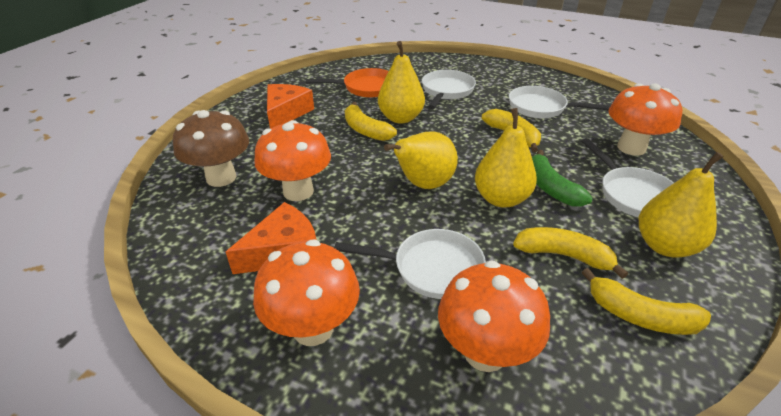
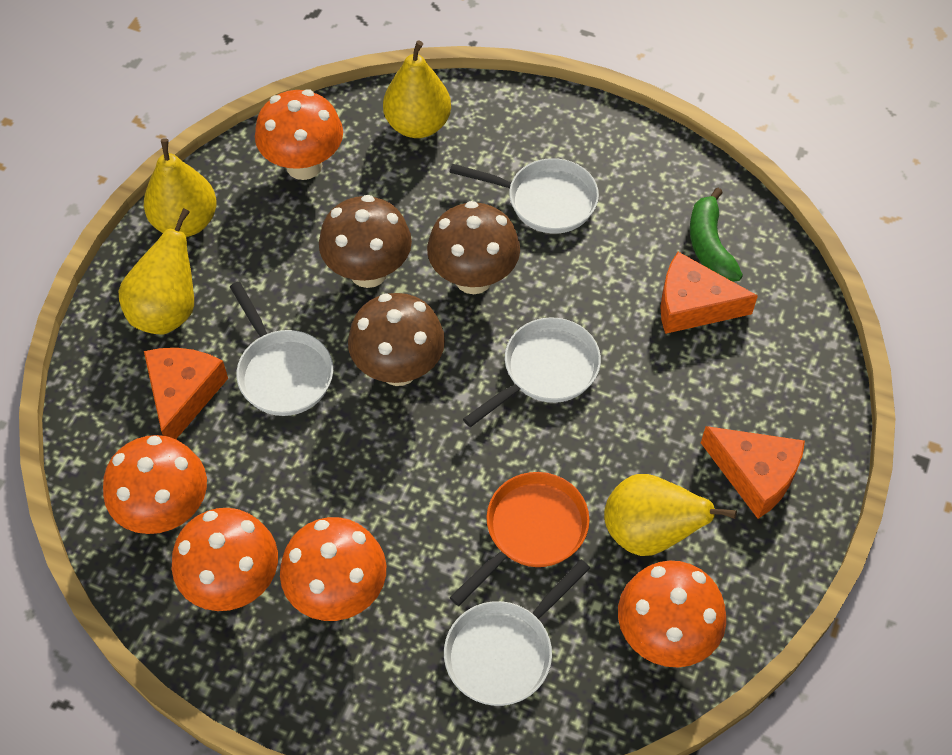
brown mushroom: [173,110,249,187] = 1 -> [319,195,412,288] [348,293,445,386] [427,201,520,294] = 3
orange cheese: [226,202,316,274] [267,84,314,129] = 2 -> [144,348,228,439] [660,252,758,334] [701,426,805,519] = 3
orange mushroom: [253,239,360,346] [254,120,331,201] [438,260,550,372] [609,83,682,156] = 4 -> [103,435,207,534] [172,508,278,611] [255,89,343,180] [280,517,386,621] [618,560,726,667] = 5
yellow banana: [345,102,397,141] [482,109,541,152] [513,227,628,279] [582,268,711,335] = 4 -> none = 0

